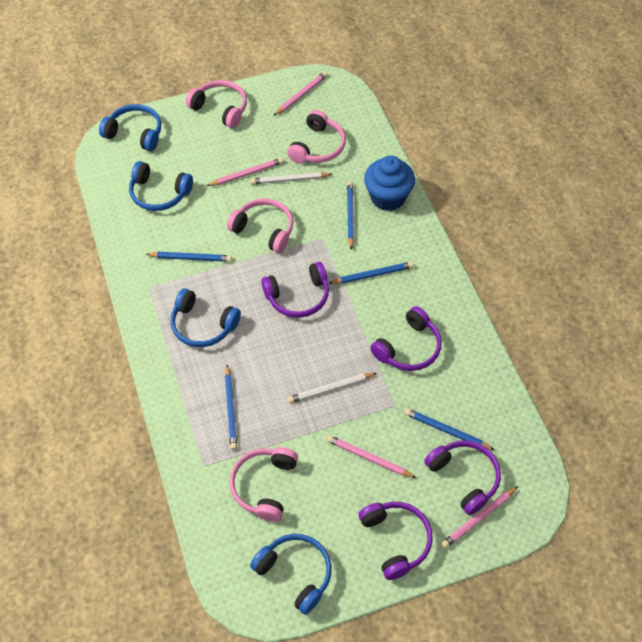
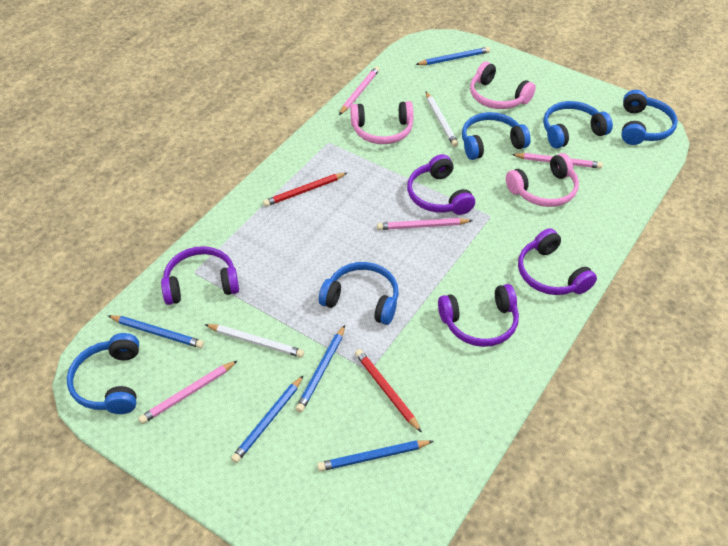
blue cupcake: [364,156,415,211] = 1 -> none = 0
blue headphones: [99,104,161,151] [129,161,193,211] [170,288,241,347] [250,534,332,615] = 4 -> [67,333,139,414] [319,262,399,325] [462,112,531,160] [543,101,613,149] [621,90,678,145] = 5
pink headphones: [186,80,247,128] [227,198,293,253] [230,447,298,522] [287,110,346,164] = 4 -> [350,101,414,144] [470,62,536,109] [506,153,579,207] = 3
red pencil: none = 0 -> [263,173,347,207] [355,349,422,433] = 2

